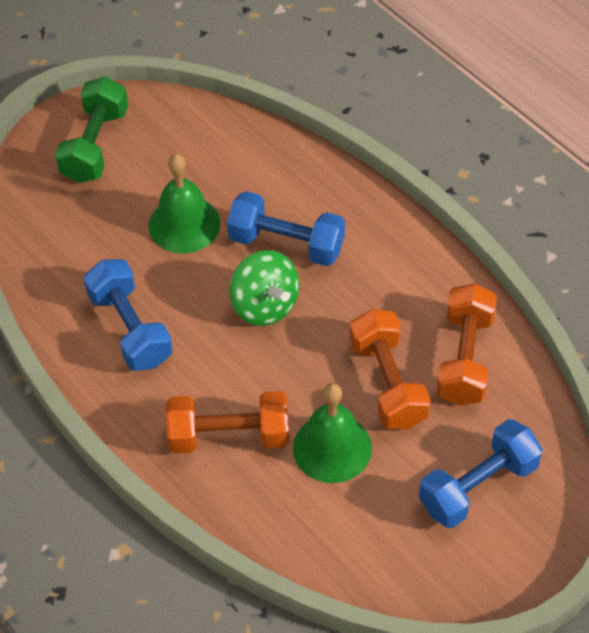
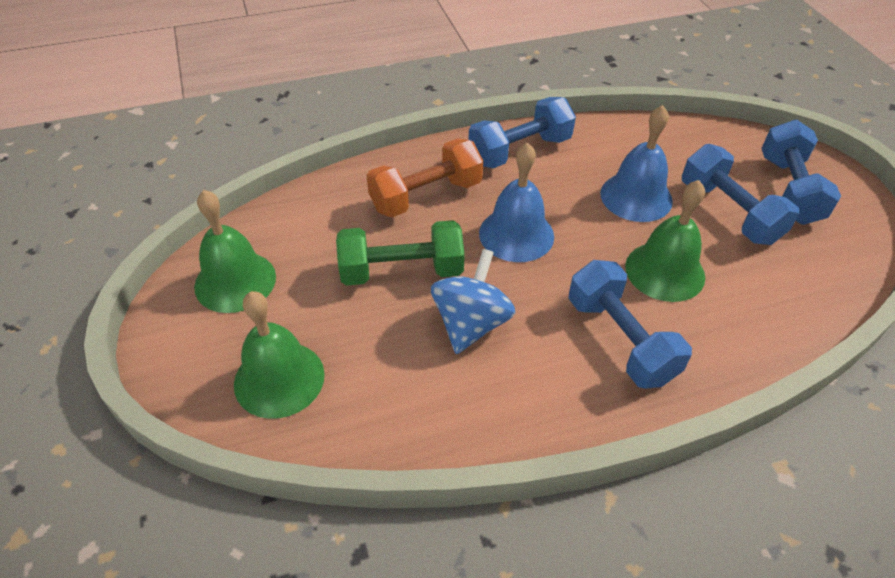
blue bell: none = 0 -> [479,142,554,262] [600,105,673,222] = 2
blue dumbbell: [83,259,173,371] [227,191,345,266] [419,419,543,528] = 3 -> [468,97,576,168] [568,260,692,389] [682,144,799,245] [761,120,841,225] = 4
blue spinning top: none = 0 -> [431,249,515,354] = 1
green bell: [149,154,220,253] [293,383,372,483] = 2 -> [194,190,276,313] [234,291,325,419] [625,180,705,302] = 3
green spinning top: [229,250,299,326] = 1 -> none = 0
orange dumbbell: [166,391,289,454] [350,309,431,430] [437,283,497,406] = 3 -> [367,139,483,217] = 1

